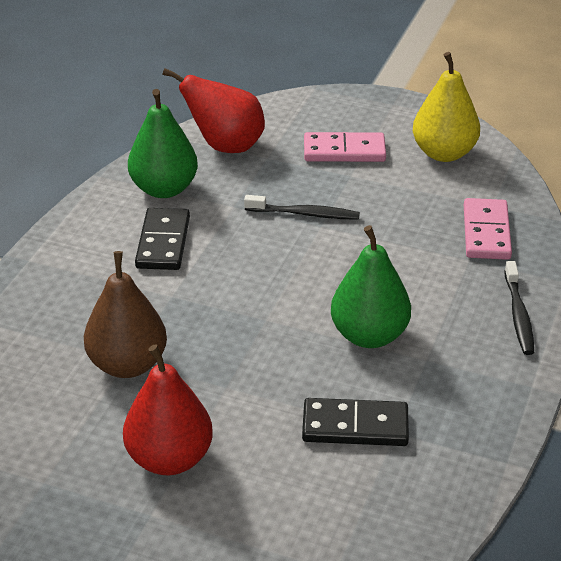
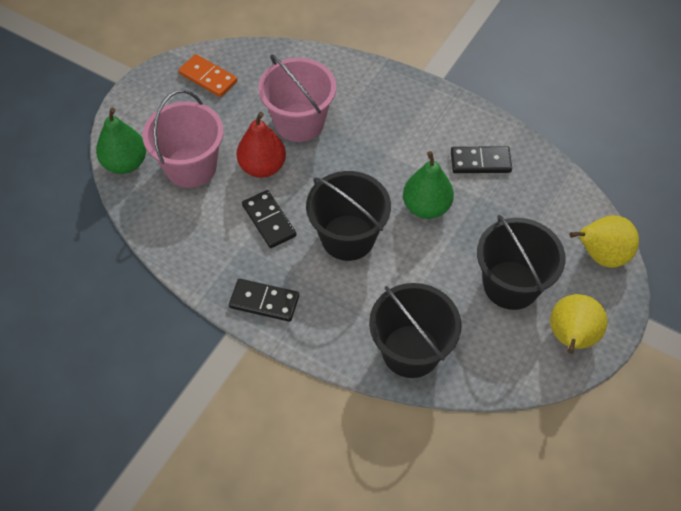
black bucket: none = 0 -> [306,171,391,261] [369,283,461,378] [477,215,566,310] = 3
black domino: [135,208,190,270] [302,398,409,446] = 2 -> [229,279,299,322] [242,190,297,248] [451,146,512,173] = 3
black toothbrush: [244,195,360,220] [504,261,534,355] = 2 -> none = 0
brown pear: [84,251,167,378] = 1 -> none = 0
orange domino: none = 0 -> [178,54,237,97] = 1
pink bucket: none = 0 -> [142,90,224,188] [258,55,336,142] = 2
pink domino: [304,132,386,162] [464,198,512,260] = 2 -> none = 0
red pear: [123,344,213,475] [162,68,265,153] = 2 -> [237,112,286,178] = 1
yellow pear: [413,52,480,162] = 1 -> [550,294,607,354] [570,215,639,268] = 2

